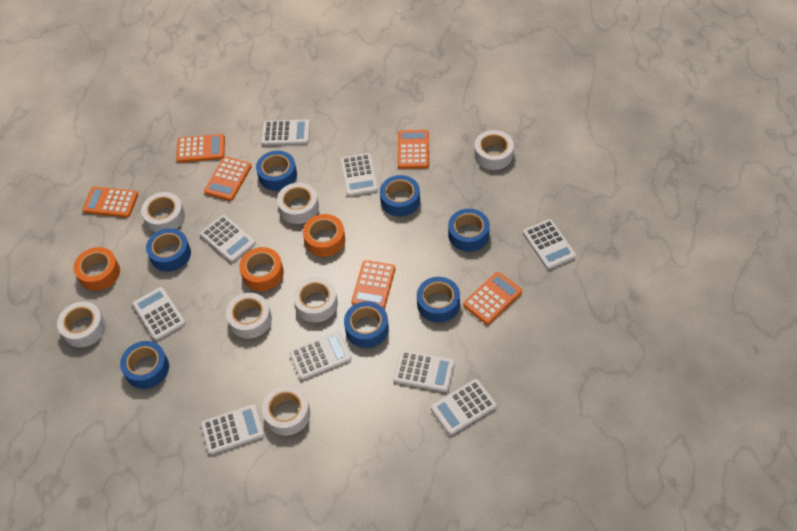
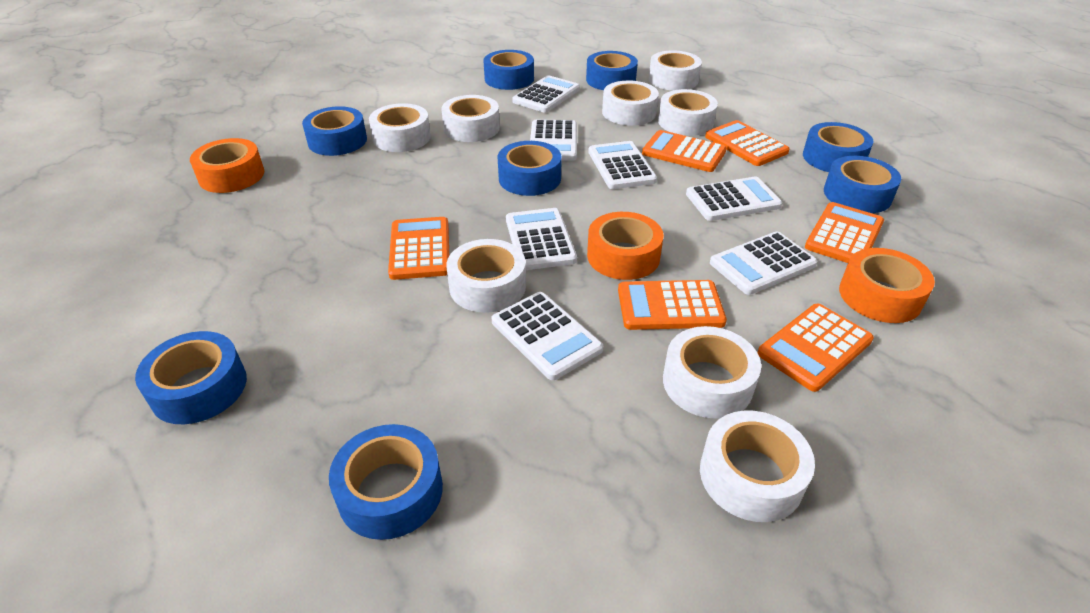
blue tape: [120,341,169,389] [146,228,191,272] [256,151,297,191] [344,301,389,348] [380,175,420,217] [417,277,460,323] [448,209,490,252] = 7 -> [135,331,247,424] [302,106,367,156] [329,424,443,540] [483,50,534,90] [498,141,562,196] [586,51,638,90] [803,122,873,172] [824,156,901,213] = 8
white calculator: [133,287,186,341] [200,215,256,262] [201,404,265,455] [261,119,310,146] [289,331,352,380] [340,153,378,197] [393,350,455,392] [431,379,497,435] [523,219,576,270] = 9 -> [492,292,603,380] [506,208,577,270] [512,75,580,113] [530,120,577,161] [588,141,657,189] [686,176,782,221] [710,231,817,295] = 7
white tape: [57,301,106,347] [141,192,185,233] [226,293,272,339] [262,386,310,436] [277,182,319,224] [293,277,338,322] [474,130,514,170] = 7 -> [369,103,431,152] [441,95,500,142] [446,239,526,313] [602,81,659,125] [649,50,702,90] [658,89,718,136] [663,326,761,419] [700,410,815,522] = 8

